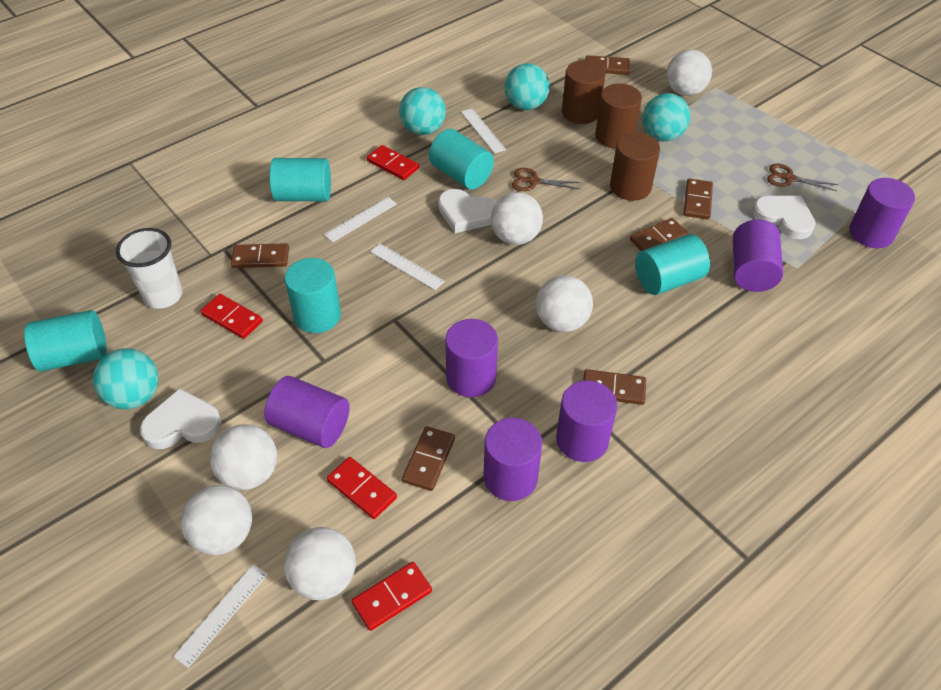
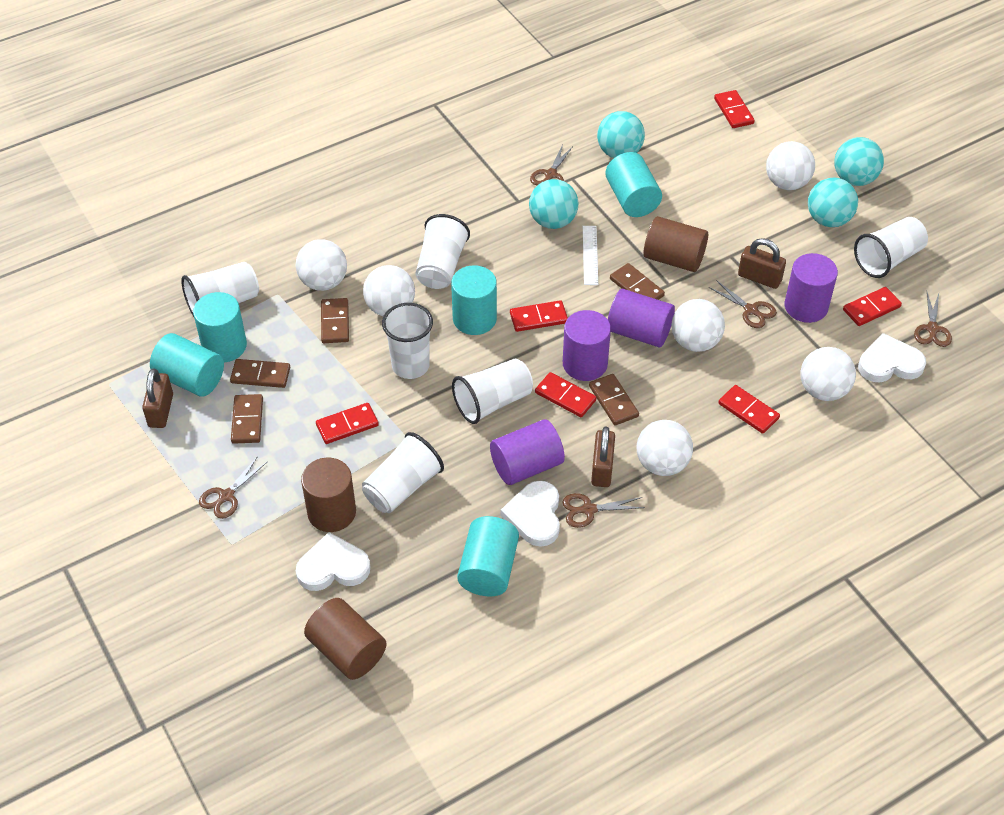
brown domino: [231,243,289,268] [402,426,455,491] [583,369,646,405] [585,55,630,75] [630,218,688,251] [684,178,713,219] = 6 -> [230,359,290,388] [231,394,263,444] [321,298,349,343] [589,374,639,425] [610,263,665,300] = 5
brown padlock: none = 0 -> [142,368,173,428] [591,427,615,487] [738,238,786,289] = 3
brown scissors: [512,168,581,191] [767,164,838,191] = 2 -> [199,456,268,519] [530,144,573,185] [562,493,645,528] [708,280,777,328] [914,292,952,347] = 5
purple cylinder: [264,376,350,448] [445,319,498,397] [484,418,542,501] [556,380,617,462] [733,220,783,292] [850,178,915,248] = 6 -> [490,419,565,485] [563,310,611,381] [608,289,675,348] [784,253,838,323] = 4
red domino: [200,294,263,339] [327,457,397,519] [352,562,432,631] [366,145,419,180] = 4 -> [316,403,379,444] [510,300,568,332] [535,372,596,417] [714,90,755,128] [718,385,780,434] [843,287,902,326] = 6
white cup: [116,228,182,309] = 1 -> [181,262,259,317] [362,432,444,513] [382,303,433,379] [415,214,470,289] [452,358,533,424] [854,217,928,278] = 6
white ruler: [173,564,268,668] [324,197,397,242] [370,243,445,290] [461,108,506,154] = 4 -> [583,226,598,285] = 1

